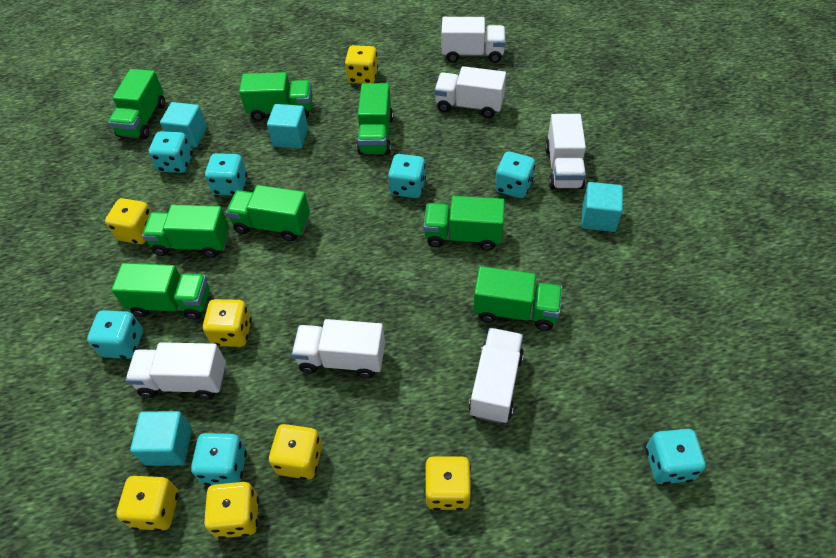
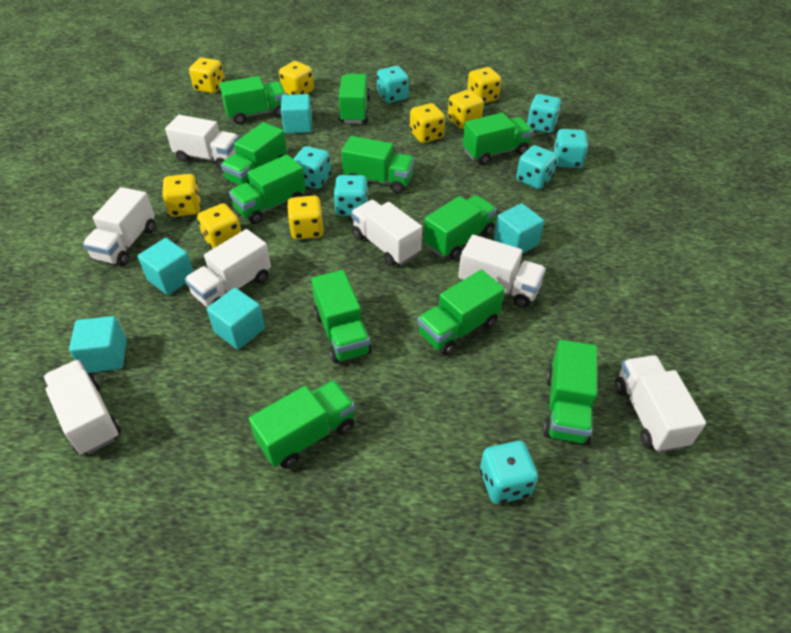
green truck: [108,69,165,139] [112,263,210,320] [142,205,229,258] [226,185,310,241] [239,72,313,121] [357,83,393,155] [423,196,505,251] [473,266,562,331] = 8 -> [219,76,286,124] [221,122,287,186] [229,155,306,224] [249,380,355,469] [311,270,372,363] [339,74,370,124] [341,136,415,194] [417,270,505,356] [424,195,497,260] [463,113,533,165] [543,340,597,444] = 11
turquoise cube: [130,411,192,466] [160,102,207,147] [267,104,308,149] [581,182,623,232] = 4 -> [69,316,127,373] [138,238,194,295] [207,288,265,349] [281,94,312,134] [494,203,544,254] = 5
white truck: [126,342,226,399] [292,319,385,378] [434,66,506,118] [442,17,506,63] [469,328,524,424] [545,114,586,189] = 6 -> [44,360,121,454] [83,187,155,267] [165,115,239,170] [185,229,271,307] [351,200,422,266] [458,235,546,308] [615,355,706,453] = 7
yellow dice: [105,198,152,244] [116,475,179,531] [203,299,252,347] [204,482,259,539] [269,424,322,480] [345,45,378,84] [424,456,472,511] = 7 -> [162,174,201,217] [189,58,225,93] [197,203,242,249] [279,61,314,95] [287,196,324,240] [410,103,445,143] [448,90,484,129] [467,67,501,103] = 8

